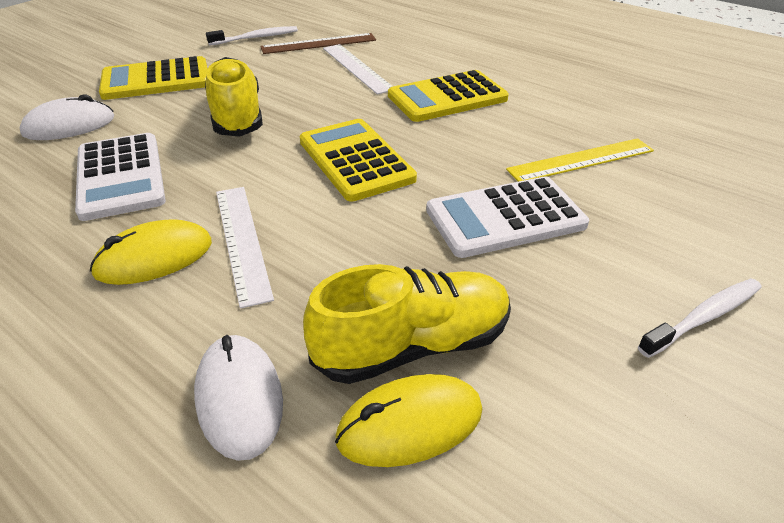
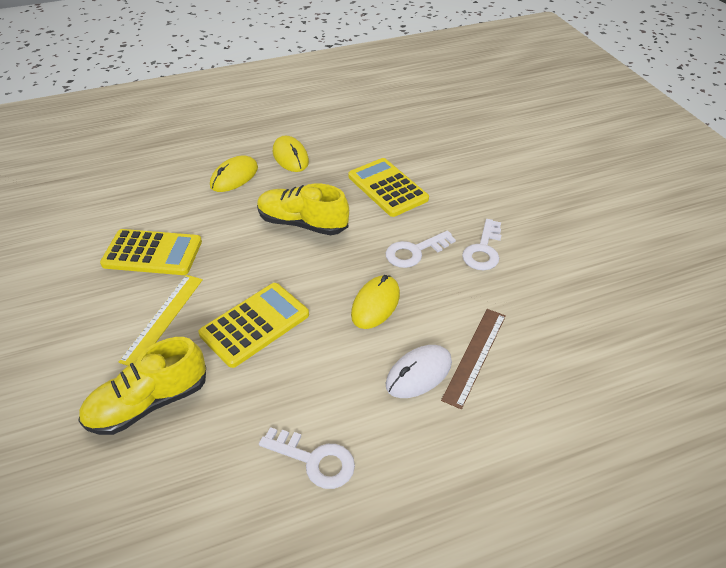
white calculator: [75,133,166,221] [426,176,589,258] = 2 -> none = 0
white key: none = 0 -> [259,427,355,489] [386,230,456,268] [462,219,501,270] = 3
white mouse: [19,94,114,140] [194,335,283,461] = 2 -> [386,345,452,398] = 1
white ruler: [216,187,274,309] [323,44,393,95] = 2 -> none = 0
white toothbrush: [206,26,298,46] [638,278,762,358] = 2 -> none = 0
yellow mouse: [90,219,212,285] [335,374,482,467] = 2 -> [210,155,258,192] [273,135,309,172] [351,275,400,329] = 3

